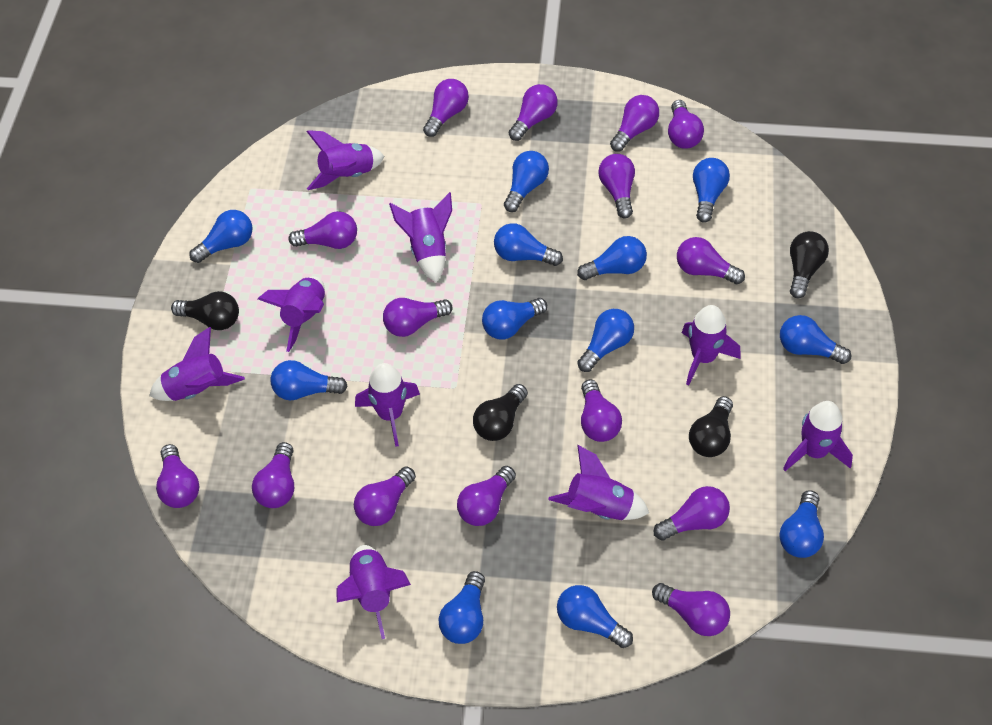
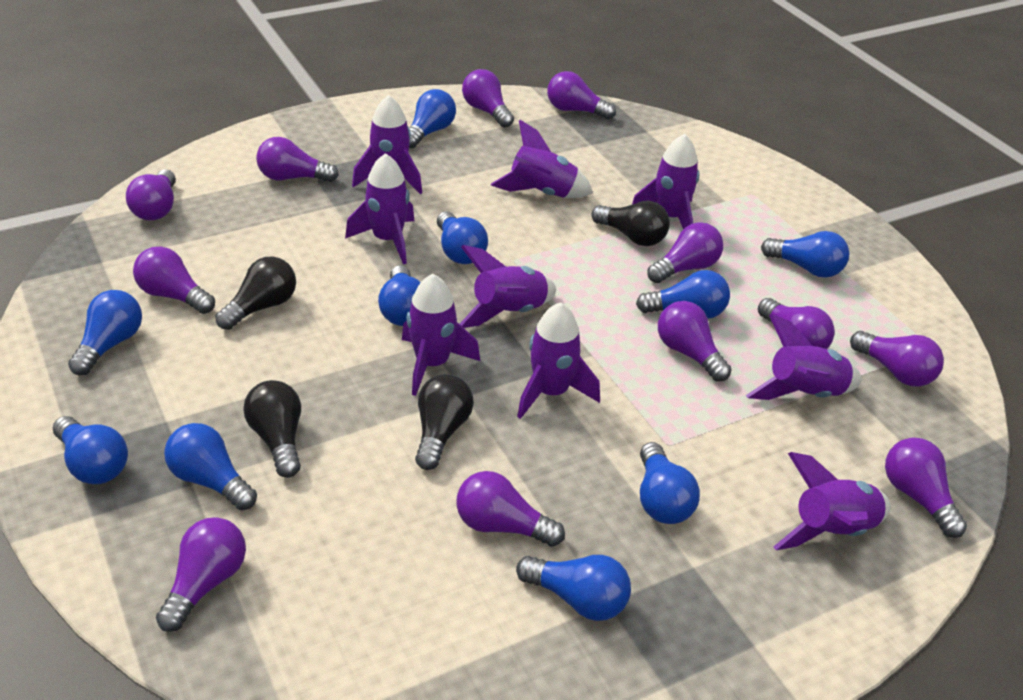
blue light bulb: [189,210,252,263] [271,360,348,400] [439,571,485,644] [482,298,547,339] [494,223,563,266] [504,151,549,212] [557,585,633,648] [577,236,647,280] [577,309,634,372] [693,158,730,223] [779,490,824,558] [780,315,851,364] = 12 -> [53,416,128,484] [68,290,142,375] [164,423,257,510] [378,265,421,326] [409,89,456,149] [437,212,488,264] [516,555,631,621] [636,270,730,319] [640,442,700,524] [761,231,849,278] = 10
purple light bulb: [156,444,200,508] [252,442,294,508] [288,211,357,249] [354,466,416,526] [383,298,453,337] [423,79,469,137] [457,466,516,526] [509,84,557,141] [581,380,622,442] [598,154,635,218] [610,95,659,152] [652,583,730,636] [654,486,730,541] [668,100,704,149] [677,237,745,284] = 15 -> [126,169,176,220] [133,247,215,314] [156,517,246,632] [256,137,339,182] [456,471,565,547] [462,69,514,128] [547,71,616,120] [647,222,723,283] [658,301,732,382] [758,298,835,349] [850,331,944,387] [885,438,967,538] = 12

